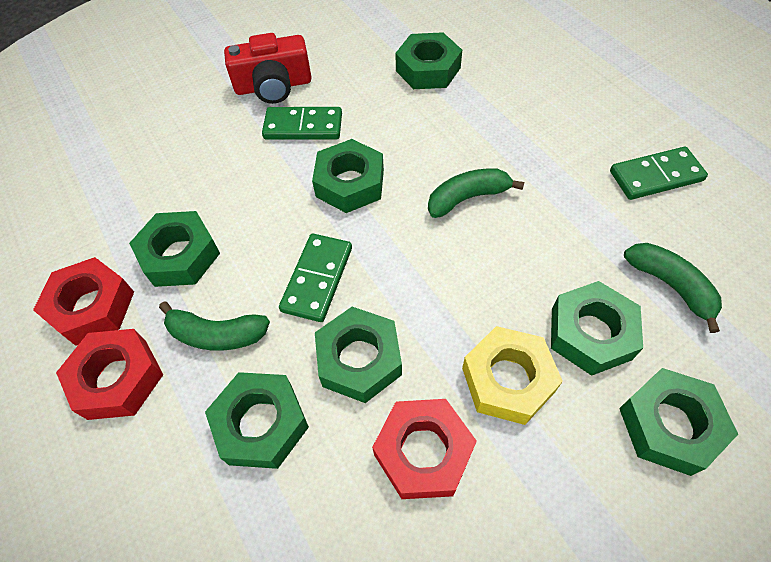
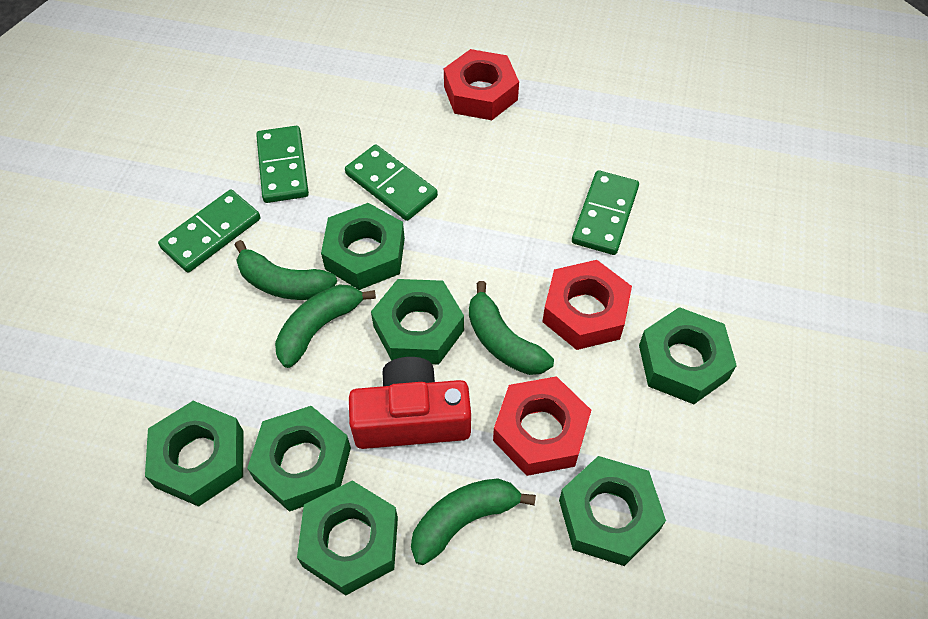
green banana: [159,301,270,351] [428,168,524,218] [624,243,722,333] = 3 -> [235,240,337,300] [275,284,376,368] [411,478,536,565] [469,281,554,375] = 4
green domino: [262,107,342,139] [279,234,352,322] [610,147,708,200] = 3 -> [158,190,260,273] [256,126,309,203] [345,145,438,221] [572,170,639,255] = 4
yellow nut: [462,326,563,425] = 1 -> none = 0

